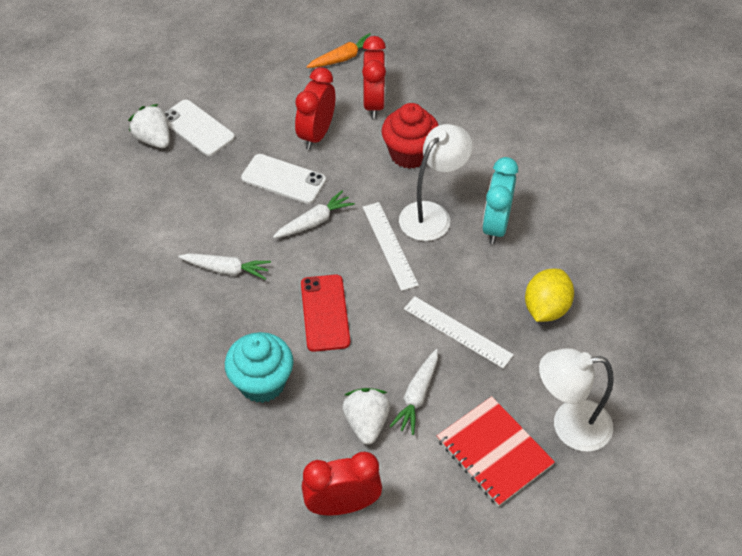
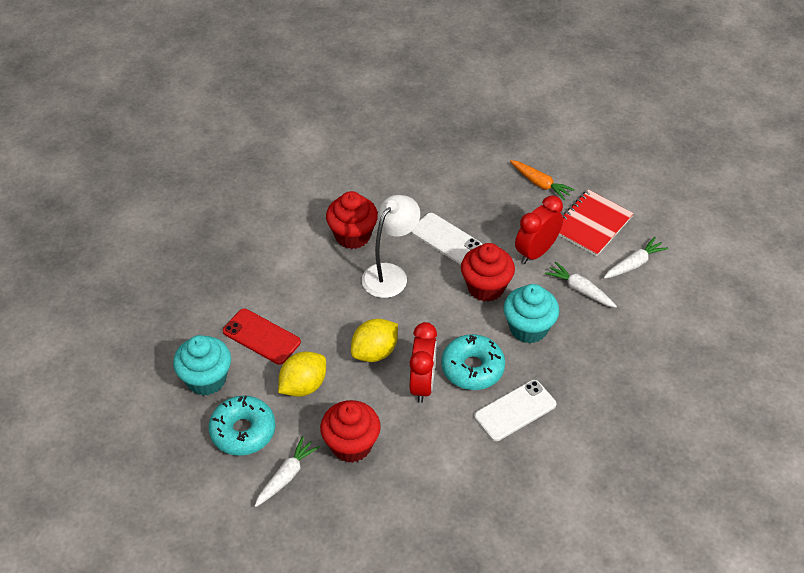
red clock: [295,67,335,150] [302,452,382,515] [362,36,386,119] = 3 -> [410,322,437,403] [515,195,563,264] = 2
red cupcake: [382,103,439,169] = 1 -> [320,400,381,463] [326,191,378,249] [461,243,515,302] = 3
turquoise clock: [482,157,518,244] = 1 -> none = 0
turquoise cupcake: [225,332,294,403] = 1 -> [173,335,231,396] [504,284,559,344] = 2
turquoise donut: none = 0 -> [208,396,276,456] [441,334,505,390] = 2
white lamp: [399,124,473,241] [539,348,614,452] = 2 -> [362,195,420,298] = 1
white ruler: [363,202,419,291] [404,296,514,369] = 2 -> none = 0
white strawberry: [128,104,170,148] [342,388,390,444] = 2 -> none = 0
yellow lemon: [525,268,574,322] = 1 -> [278,352,326,397] [351,319,398,362] = 2

